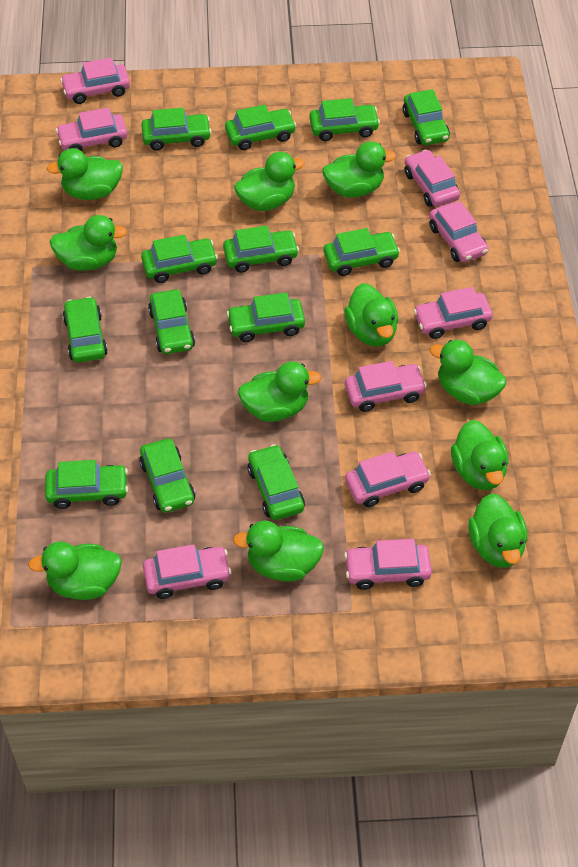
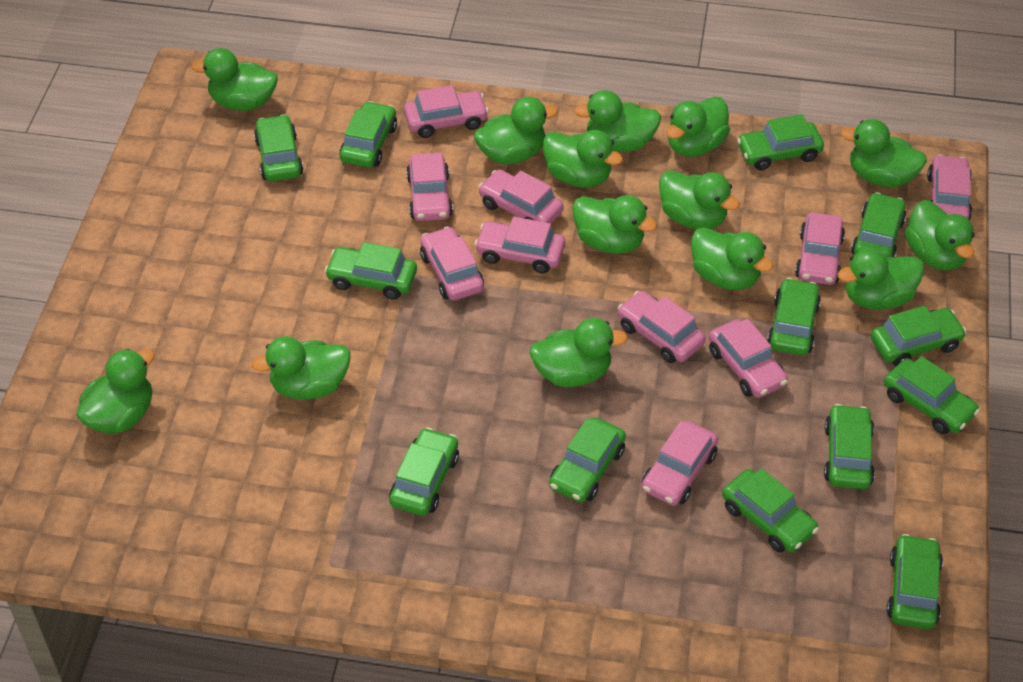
green duck: [28,541,122,600] [47,148,123,200] [49,215,127,271] [233,521,324,582] [234,152,305,211] [238,362,321,422] [322,141,396,198] [344,283,398,346] [430,340,507,405] [451,420,508,490] [468,493,527,568] = 11 -> [76,349,155,434] [191,48,278,111] [252,336,350,400] [474,97,558,164] [529,318,628,387] [542,130,623,187] [572,195,657,254] [574,90,661,152] [659,170,740,230] [666,97,730,157] [691,227,773,290] [838,248,924,310] [841,119,927,187] [905,200,975,271] = 14
pink car: [56,107,127,151] [60,58,130,104] [143,544,231,599] [344,539,432,590] [345,361,427,412] [345,451,431,507] [405,150,460,207] [413,287,493,339] [429,201,488,262] = 9 -> [404,85,489,138] [406,153,453,221] [420,226,484,301] [474,217,565,273] [478,169,563,224] [618,291,705,363] [642,421,718,506] [709,319,788,398] [795,212,845,285] [927,155,972,220] = 10

